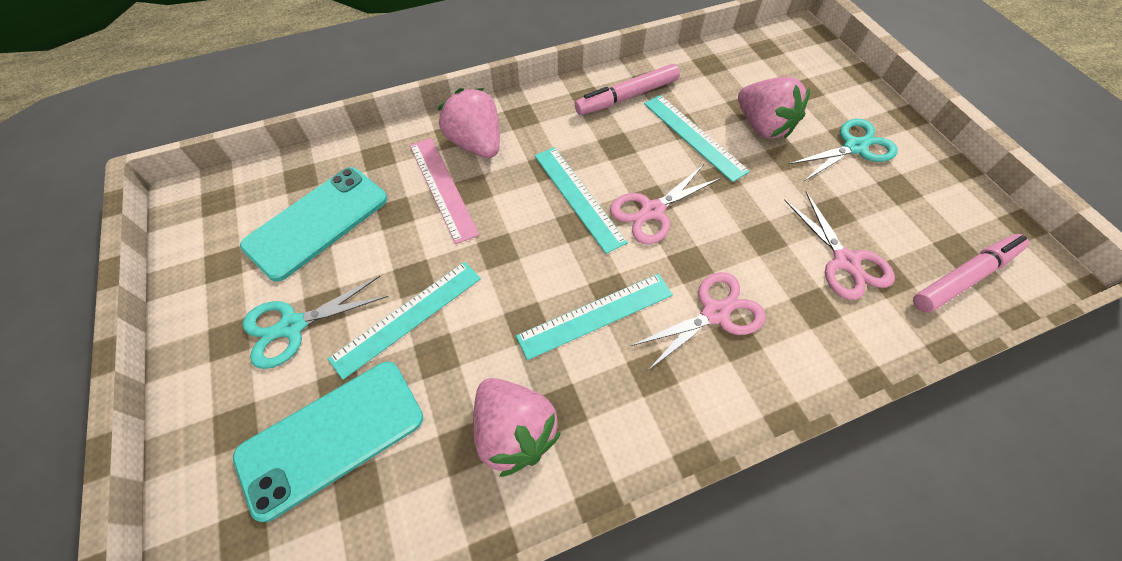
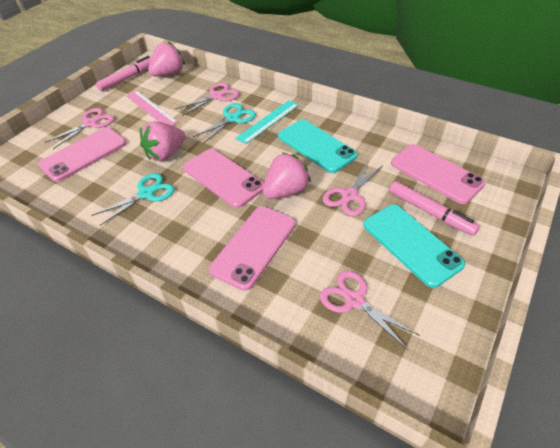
pink phone: none = 0 -> [38,127,126,182] [183,149,264,208] [209,206,296,291] [391,144,485,204] = 4
pink scissors: [610,165,721,244] [631,272,766,369] [784,191,895,300] = 3 -> [44,108,115,149] [175,83,239,116] [320,271,420,350] [323,162,382,216] = 4
turquoise ruler: [328,262,481,380] [516,274,673,360] [535,147,628,254] [644,95,750,182] = 4 -> [235,100,299,144] = 1

